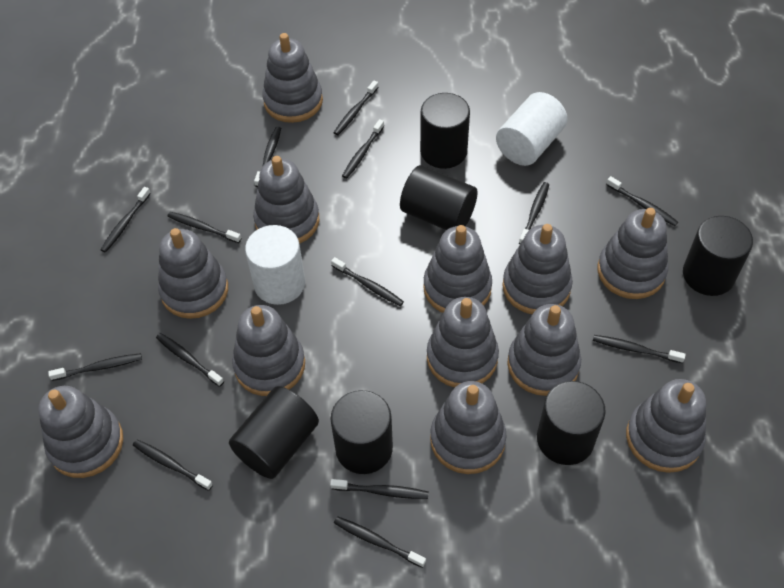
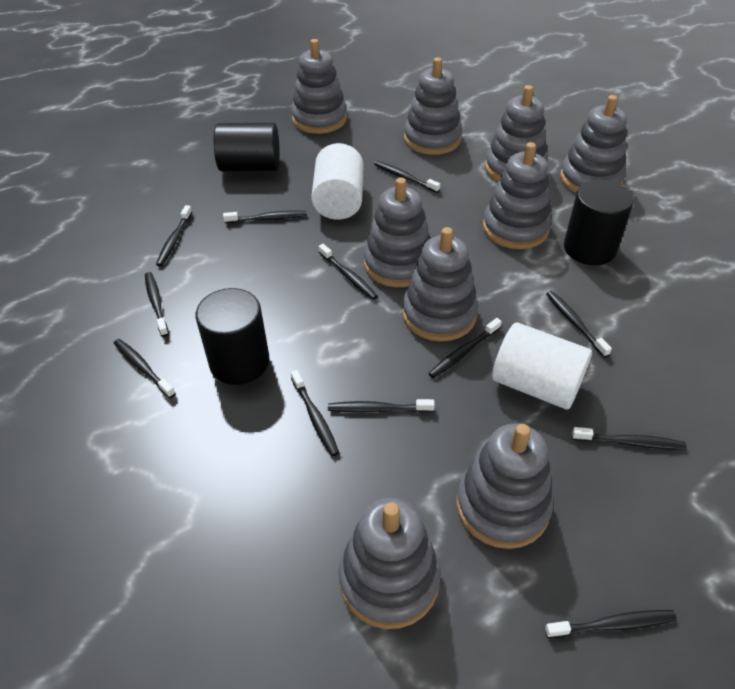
black cylinder: [229,386,319,479] [331,390,393,474] [400,165,478,230] [420,93,470,169] [537,381,606,465] [683,216,753,296] = 6 -> [196,288,270,385] [213,122,280,172] [564,180,634,265] = 3
black toothbrush: [48,353,142,381] [100,187,151,253] [133,439,213,491] [156,333,224,387] [167,212,241,243] [254,126,281,187] [330,479,429,499] [331,257,404,306] [334,81,378,135] [334,516,426,568] [342,119,384,179] [519,182,550,244] [593,335,686,363] [606,176,678,226] = 14 -> [114,339,176,398] [145,272,169,337] [156,205,192,266] [223,210,307,223] [291,370,339,456] [319,244,378,300] [328,399,435,413] [374,161,440,193] [428,318,502,378] [545,610,677,638] [546,291,612,357] [572,427,687,450] = 12
grey stacking toy: [38,386,123,478] [158,228,228,319] [232,305,305,396] [253,156,319,244] [262,33,323,123] [423,225,492,313] [427,297,499,387] [430,381,506,474] [502,224,573,314] [508,304,581,396] [598,208,668,299] [626,379,706,473] = 12 -> [291,39,347,134] [339,498,441,629] [364,178,430,287] [402,227,478,341] [404,57,462,155] [456,424,553,549] [483,142,552,249] [485,85,548,182] [560,95,627,193] = 9

